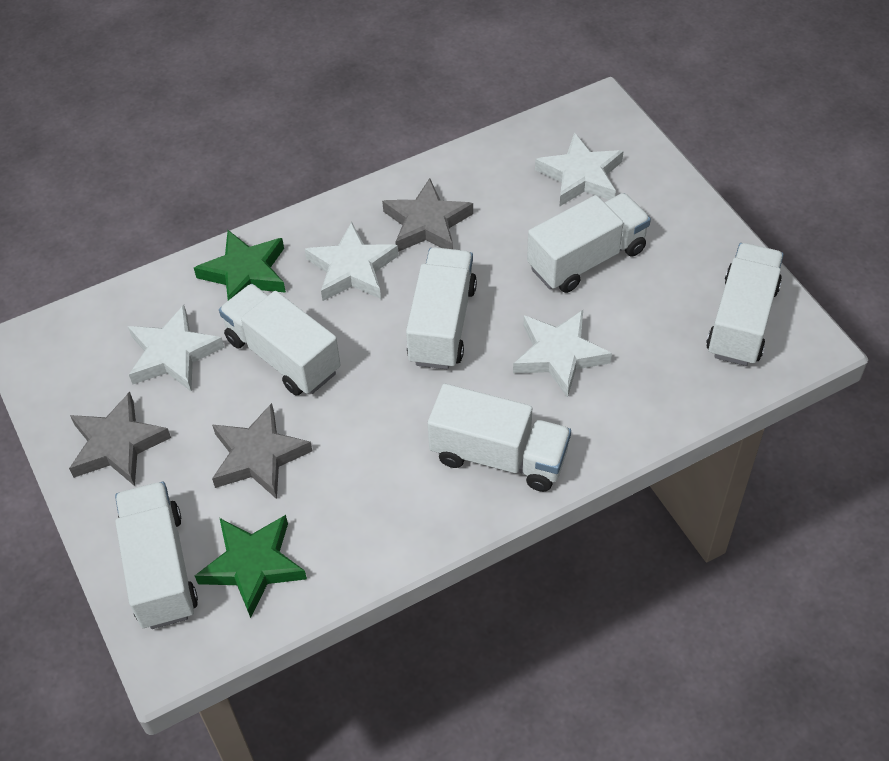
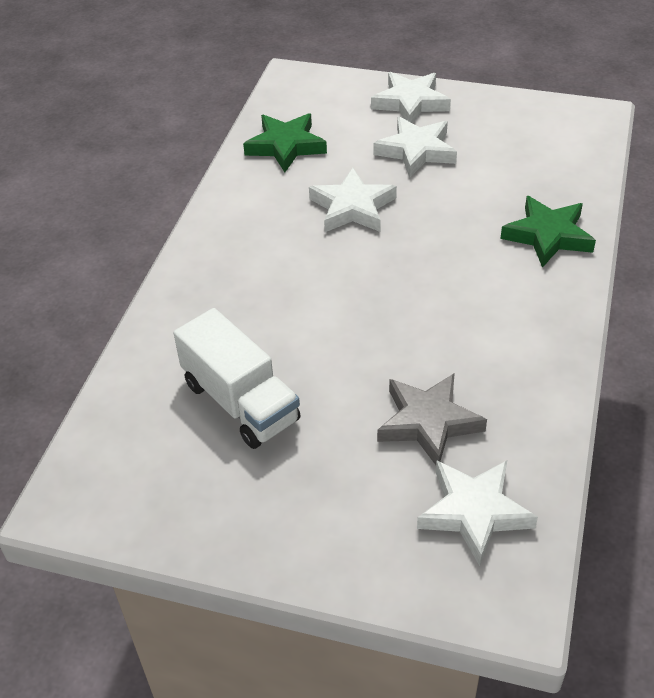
grey star: [69,392,171,486] [212,403,312,499] [382,178,473,252] = 3 -> [377,374,487,465] = 1
white truck: [115,482,198,629] [219,284,341,396] [406,247,477,369] [428,384,571,492] [527,193,651,293] [706,243,784,366] = 6 -> [174,308,301,449] = 1

